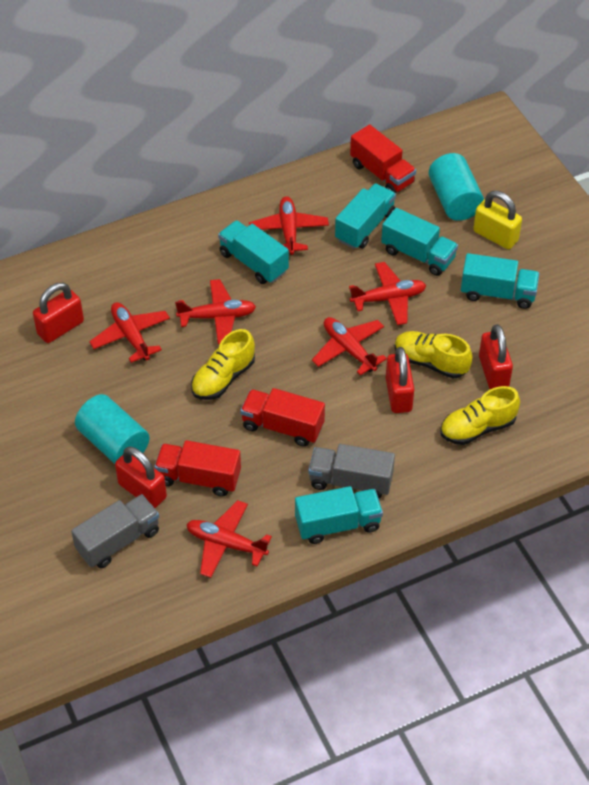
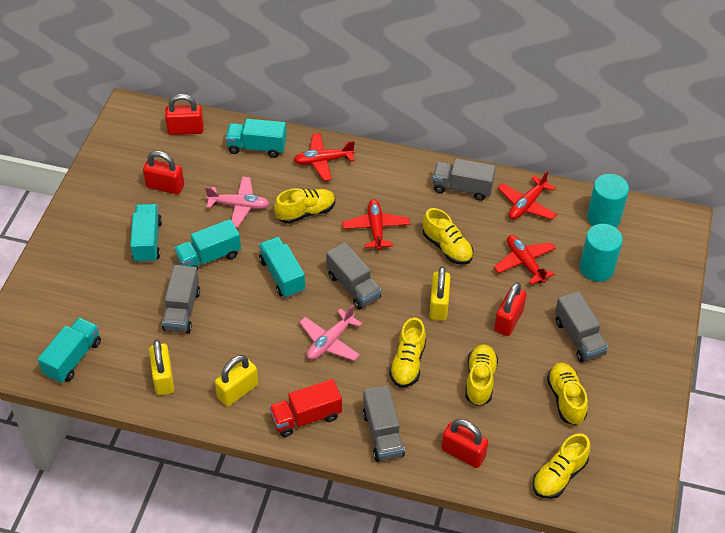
grey truck: [71,494,159,568] [308,444,395,499] = 2 -> [162,265,200,333] [326,243,382,310] [363,385,405,462] [432,158,496,201] [555,291,608,363] = 5
pink plane: none = 0 -> [205,176,269,228] [299,305,362,361] = 2
red plane: [89,302,170,363] [175,279,256,344] [186,500,272,578] [249,196,329,255] [312,317,387,375] [349,262,426,325] = 6 -> [294,133,355,181] [342,199,410,250] [494,235,556,285] [498,170,557,220] = 4
red truck: [154,440,241,497] [240,388,325,447] [350,124,416,193] = 3 -> [269,379,342,437] = 1
yellow padlock: [473,191,522,249] = 1 -> [149,340,174,395] [215,355,258,407] [429,266,450,321] = 3
yellow shoe: [191,329,255,400] [395,331,473,379] [440,386,520,445] = 3 -> [274,188,335,224] [389,317,426,388] [423,208,474,265] [465,344,498,406] [533,433,590,499] [547,362,588,425] = 6

